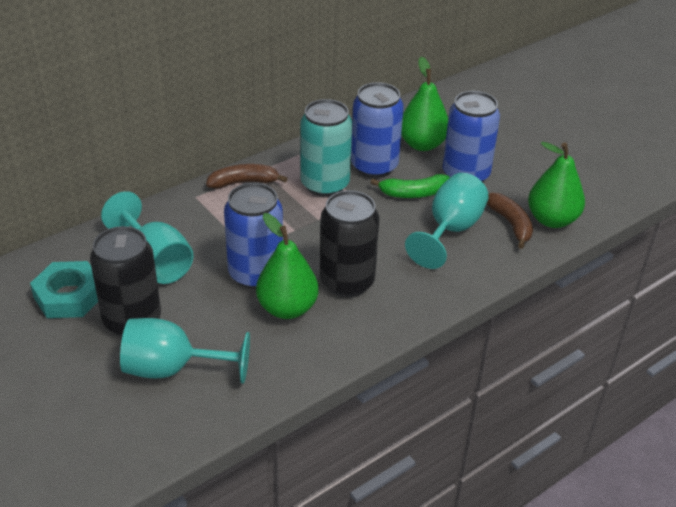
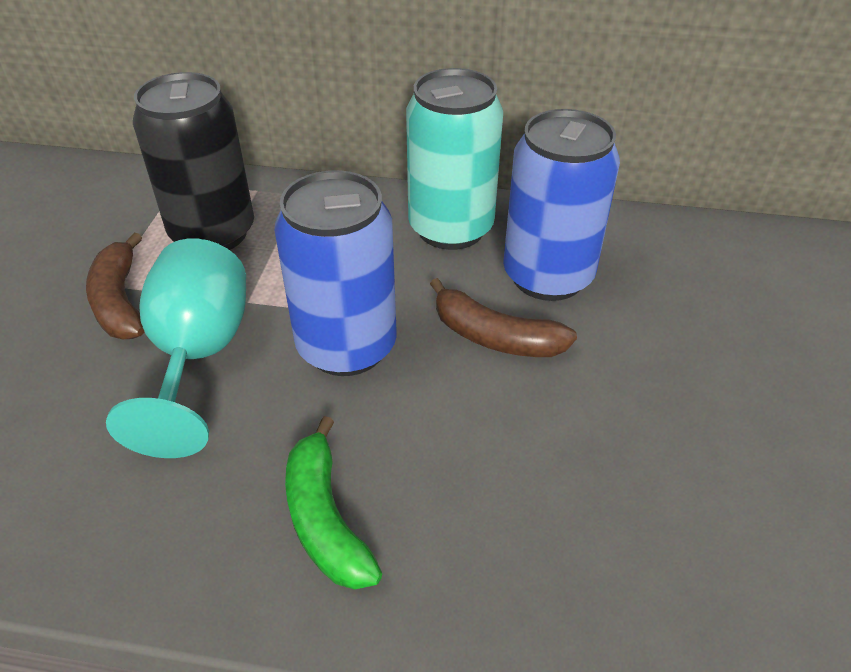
black can: [90,226,161,337] [320,190,379,297] = 2 -> [133,72,254,250] = 1
blue can: [224,183,283,289] [351,82,404,178] [443,91,500,182] = 3 -> [274,170,397,376] [503,109,620,301] = 2
green pear: [256,213,319,319] [401,56,448,151] [528,142,585,228] = 3 -> none = 0
turquoise goblet: [101,191,194,284] [120,318,250,383] [405,173,489,269] = 3 -> [106,239,246,458] = 1
turquoise nut: [30,261,98,318] = 1 -> none = 0

